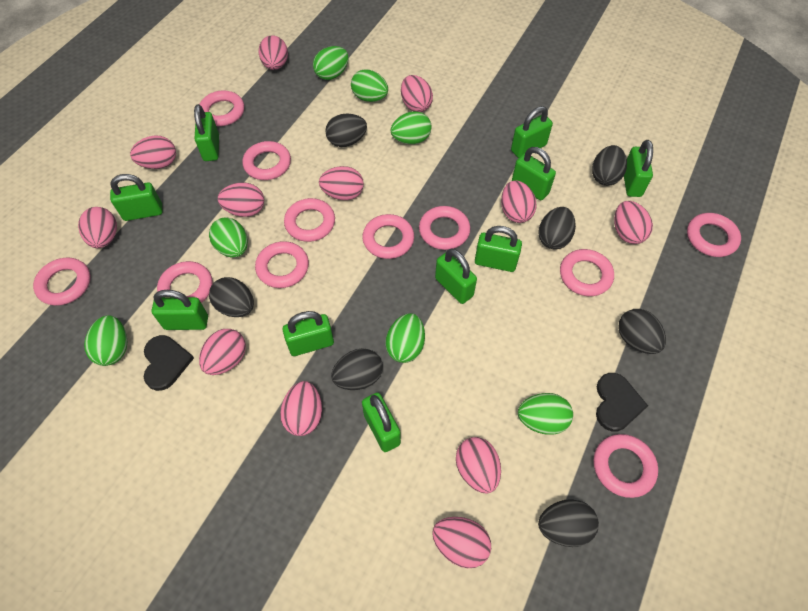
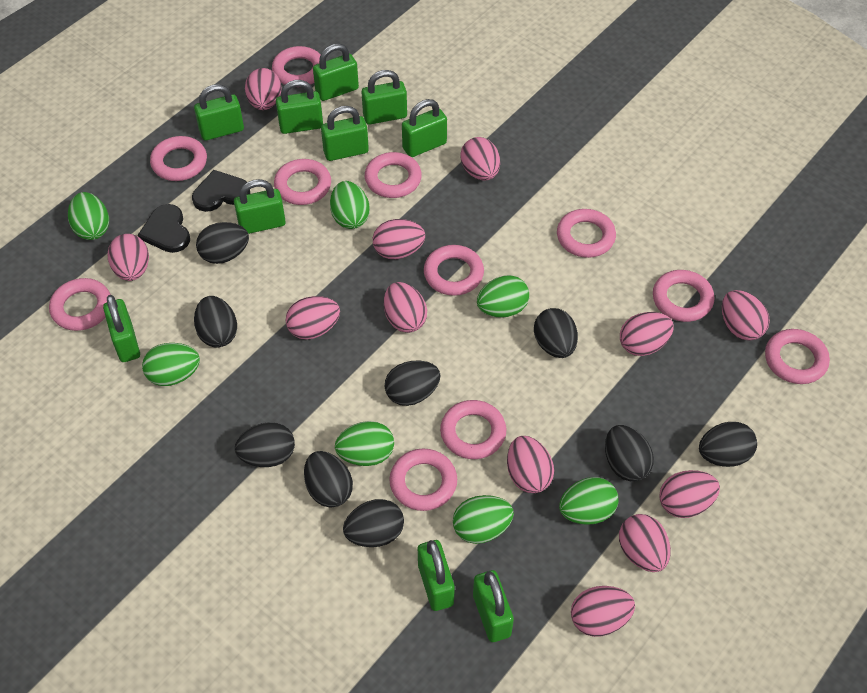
black egg: [209,277,254,317] [325,114,367,147] [331,348,383,390] [538,207,576,250] [538,499,599,547] [592,145,627,186] [618,309,666,354] = 7 -> [194,296,237,348] [196,222,249,264] [235,422,295,467] [304,451,353,508] [343,499,404,547] [385,361,441,406] [534,308,578,358] [605,425,654,481] [699,422,757,467] = 9

